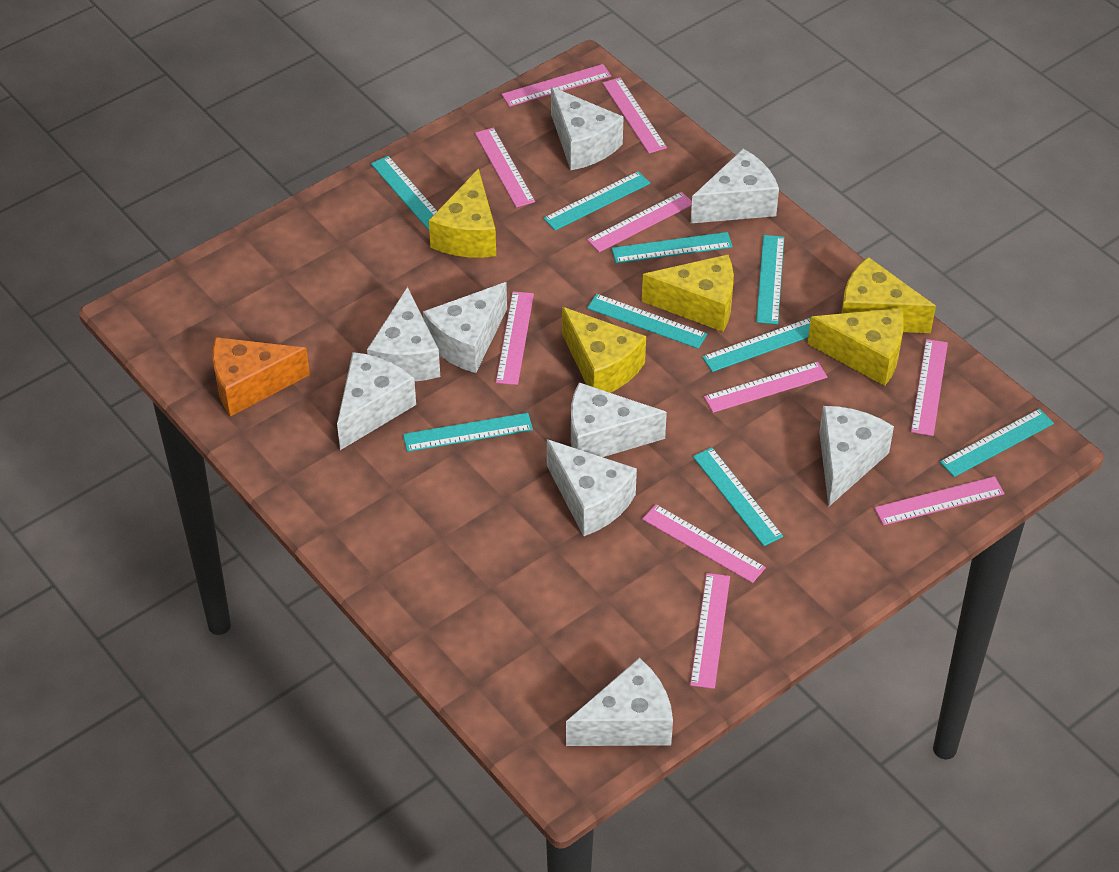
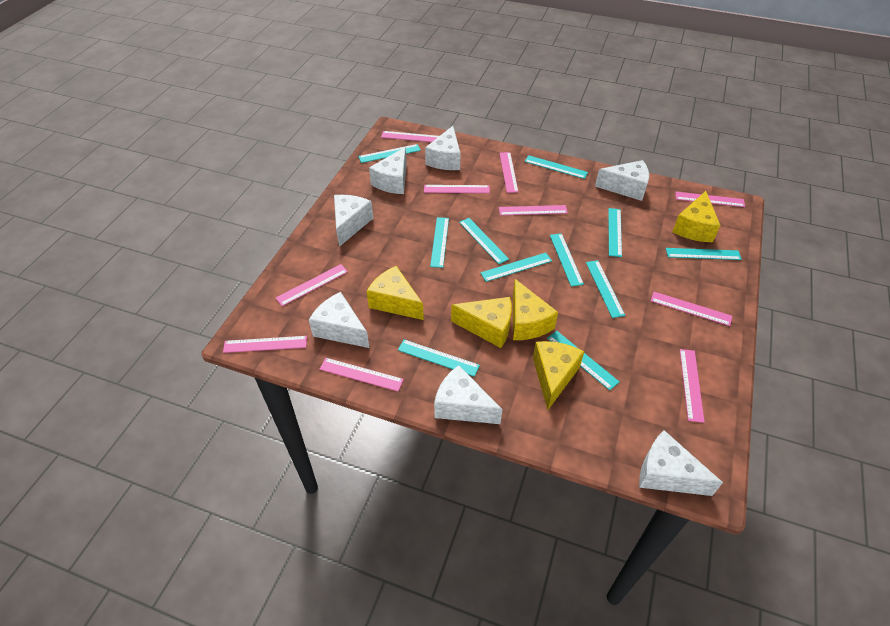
orange cheese: [213,337,310,416] = 1 -> none = 0
turquoise ruler: [371,156,437,230] [403,413,533,452] [543,171,650,231] [587,294,707,349] [612,232,733,263] [693,447,783,546] [702,318,811,372] [756,235,784,324] [940,409,1054,477] = 9 -> [358,144,421,163] [398,339,480,377] [430,217,449,268] [459,218,509,264] [480,253,552,282] [524,155,588,179] [547,331,619,390] [550,233,584,286] [586,260,625,318] [608,208,622,257] [666,248,742,260] = 11
white cheese: [337,352,416,450] [367,287,440,381] [423,282,507,373] [547,439,637,537] [551,87,624,170] [566,658,673,746] [571,382,667,457] [691,149,779,223] [819,406,894,507] = 9 -> [309,292,369,348] [334,195,373,247] [369,147,407,194] [425,126,461,170] [434,365,502,424] [595,160,649,201] [639,430,723,496] = 7

